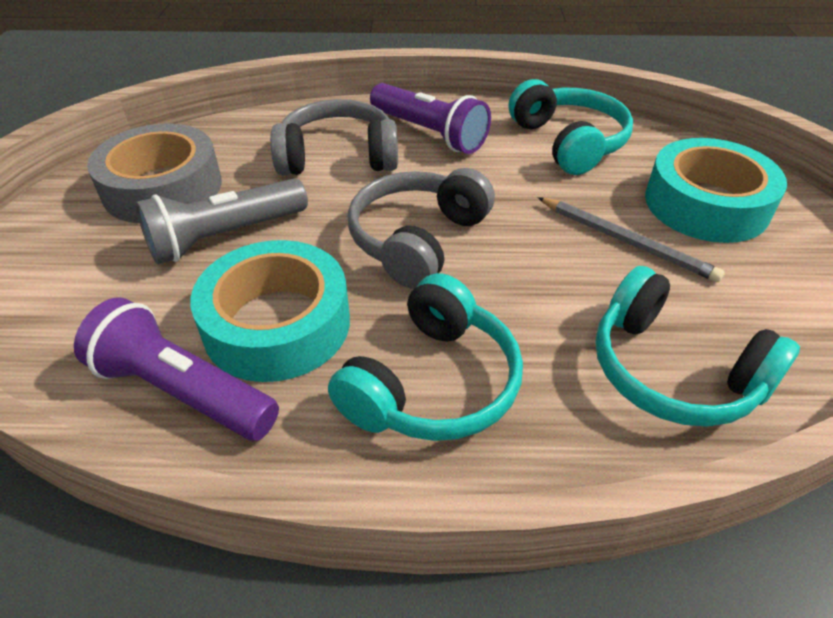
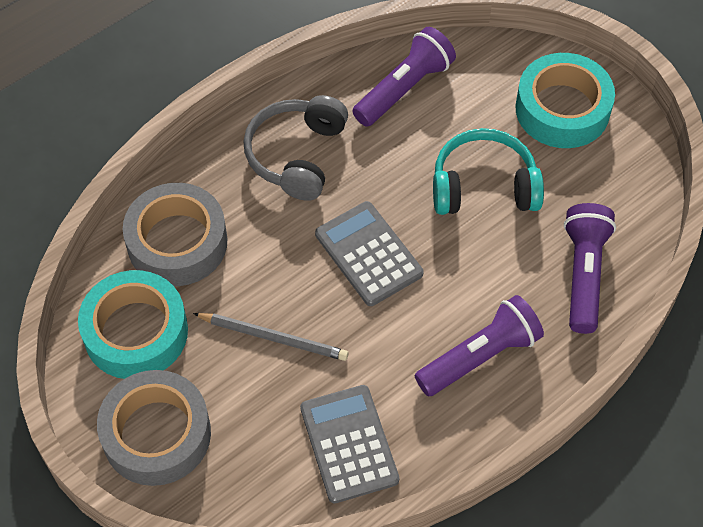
grey calculator: none = 0 -> [300,385,399,503] [315,201,423,306] = 2
grey flashlight: [135,178,308,264] = 1 -> none = 0
grey headphones: [270,99,398,175] [348,168,495,289] = 2 -> [244,95,348,201] = 1
grey tape: [87,123,222,223] = 1 -> [97,370,211,486] [123,183,227,286] = 2
purple flashlight: [74,297,279,441] [370,83,491,154] = 2 -> [352,27,456,127] [415,295,544,397] [564,203,616,334] = 3
turquoise headphones: [328,273,523,441] [509,79,633,175] [595,266,800,427] = 3 -> [433,128,544,215] = 1

